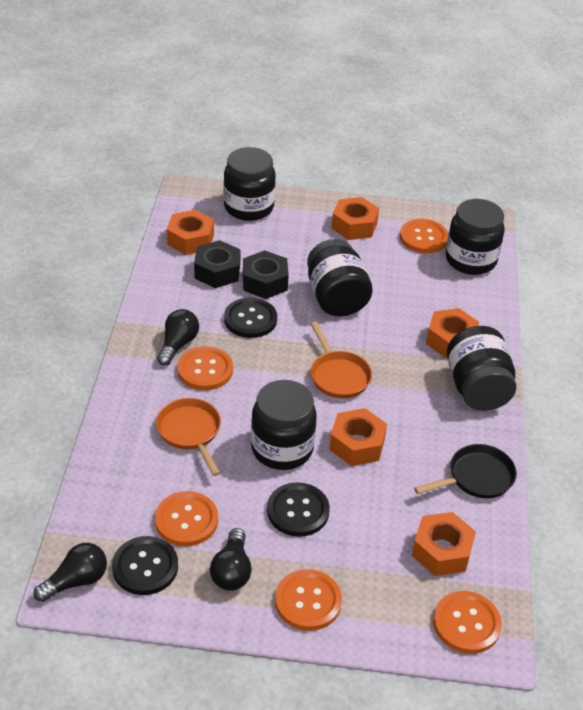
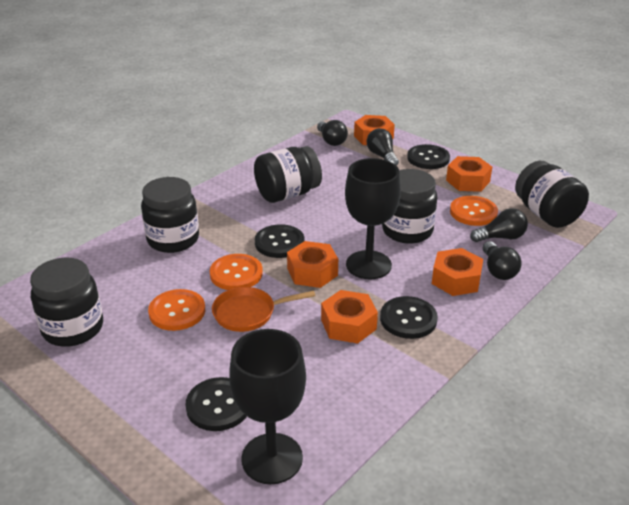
black button: [112,536,178,595] [224,298,277,338] [267,482,330,537] = 3 -> [185,377,247,431] [255,224,304,258] [380,296,438,339] [407,144,450,169] = 4
black goblet: none = 0 -> [229,329,306,484] [345,158,401,279] = 2
black light bulb: [33,543,107,602] [157,309,199,366] [210,528,252,591] = 3 -> [317,120,348,146] [367,128,399,166] [470,208,528,242] [483,241,522,280] = 4
black nut: [194,240,241,288] [243,250,289,299] = 2 -> none = 0
black pan: [414,444,517,498] = 1 -> none = 0
orange button: [155,491,218,546] [177,346,233,390] [275,569,342,631] [400,219,448,253] [433,591,502,654] = 5 -> [148,289,205,331] [210,254,263,290] [450,196,498,226] = 3
orange pan: [156,398,221,476] [310,321,372,398] = 2 -> [212,287,315,332] = 1

